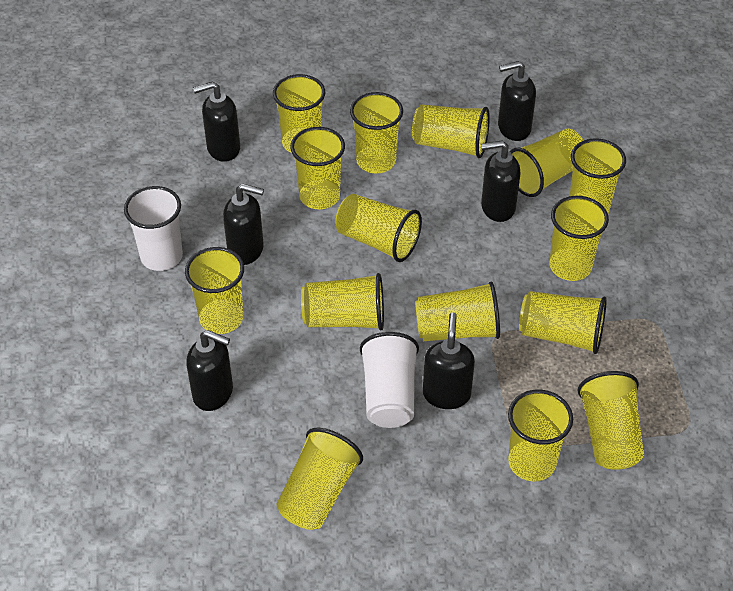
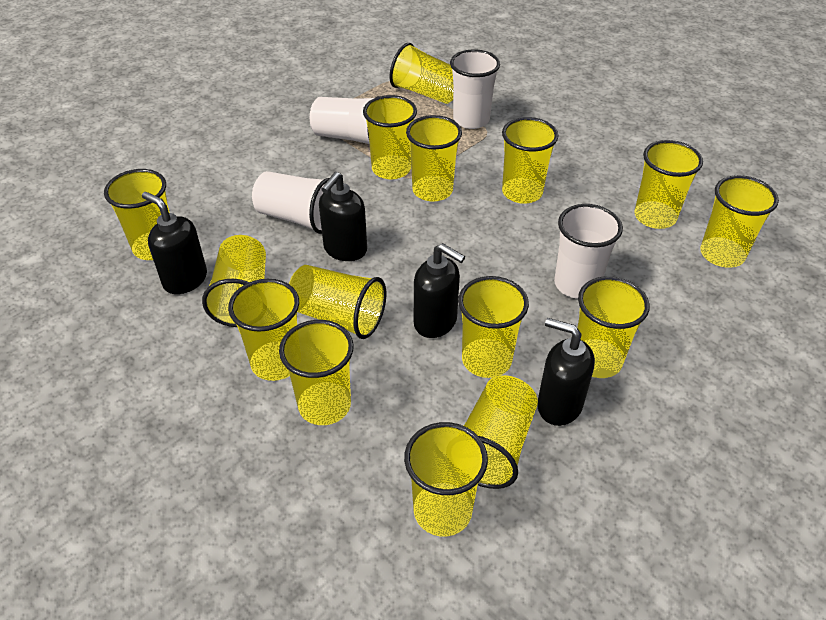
black soap dispenser: [186,330,233,411] [193,81,240,162] [223,183,264,265] [423,312,475,409] [481,140,521,222] [498,61,536,141] = 6 -> [142,192,207,294] [319,172,367,261] [414,243,465,338] [537,318,595,426] = 4
white cup: [124,186,183,271] [360,332,419,428] = 2 -> [252,171,336,234] [310,96,380,144] [450,49,500,129] [554,204,623,299] = 4

